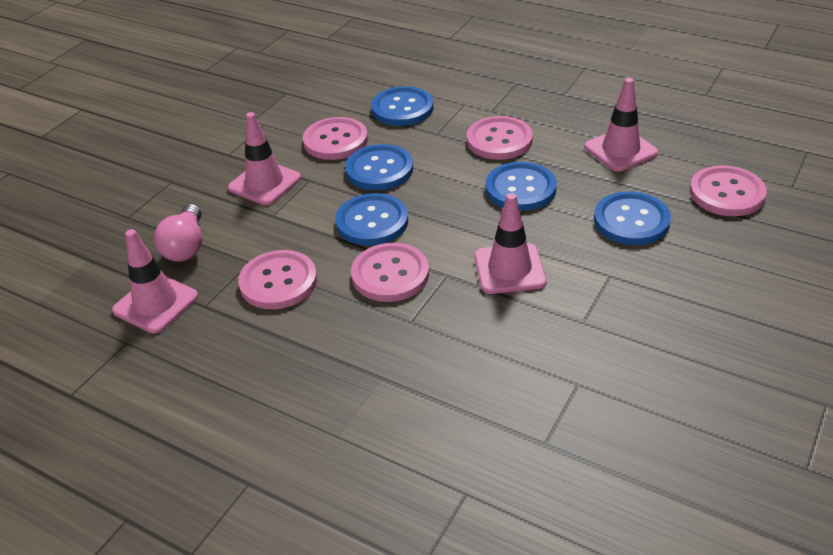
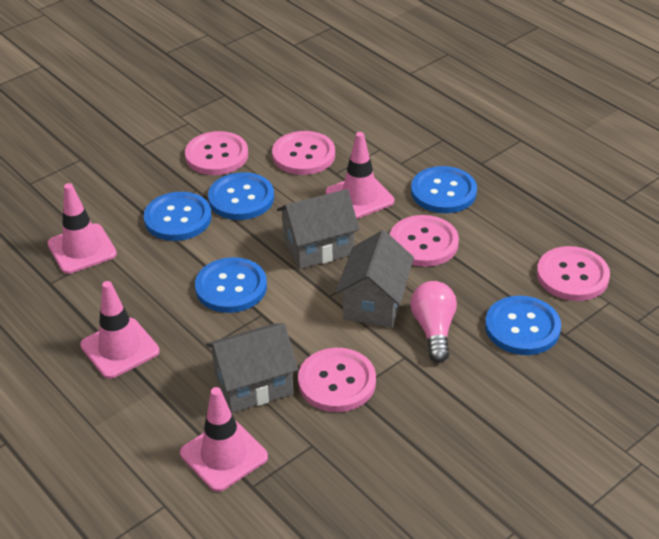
grey house: none = 0 -> [206,324,298,413] [277,189,360,269] [336,230,414,328] = 3

